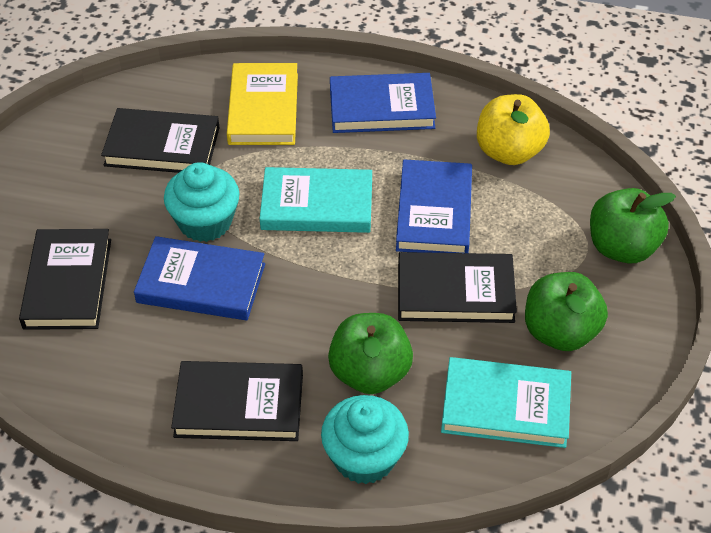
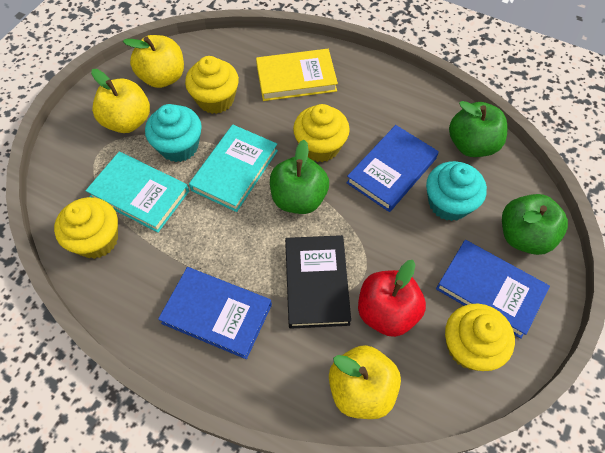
black book: [19,229,111,330] [101,108,220,173] [171,361,303,441] [398,252,517,323] = 4 -> [285,235,351,329] = 1
red apple: none = 0 -> [358,260,426,337] = 1
yellow apple: [477,94,550,165] = 1 -> [91,69,150,133] [123,35,184,88] [329,345,401,419] = 3
yellow cupcake: none = 0 -> [54,197,118,259] [185,56,239,114] [293,104,350,162] [445,304,515,371] = 4

